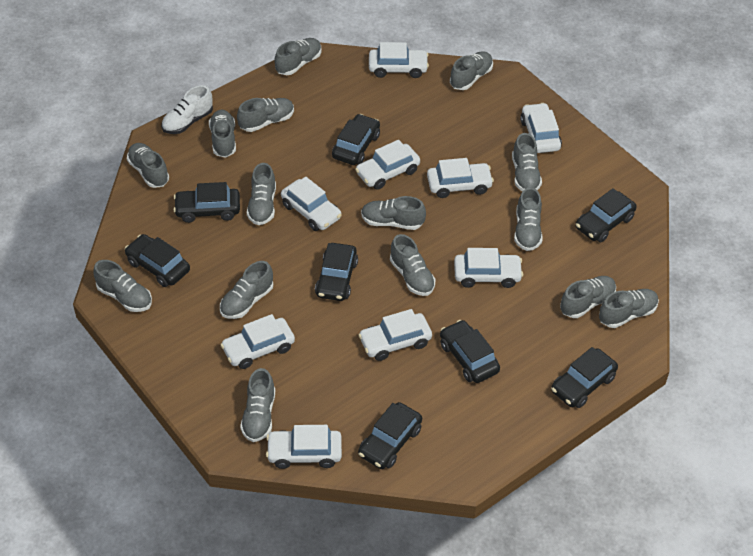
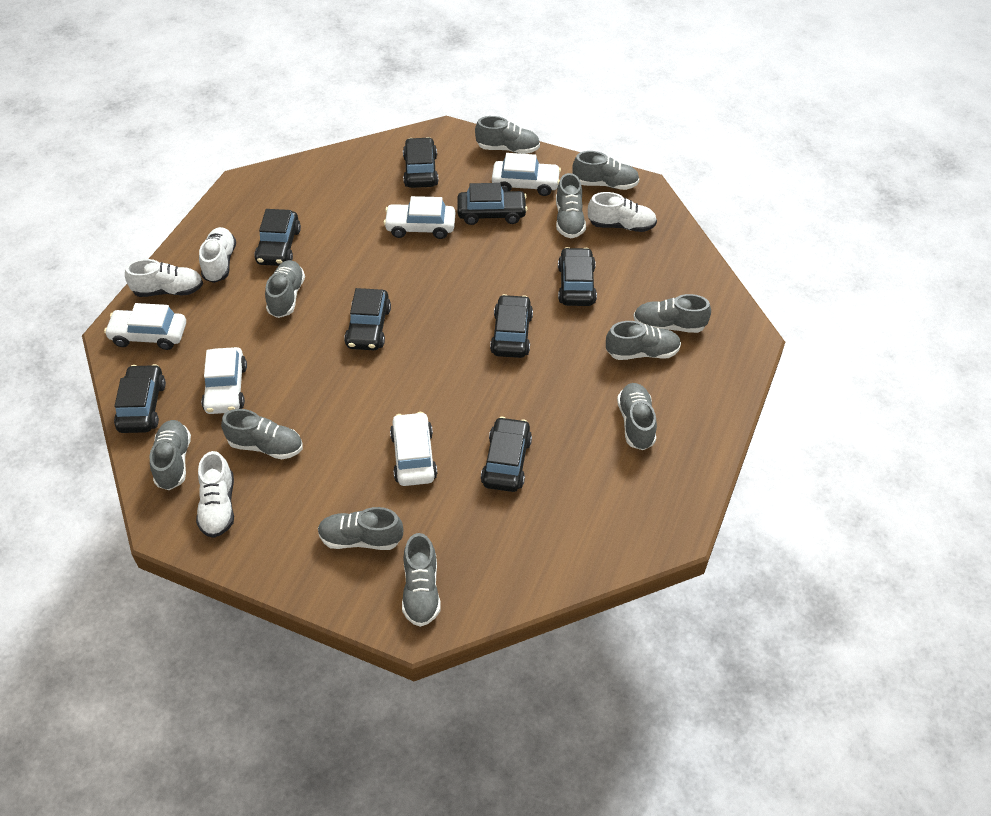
grey shoe: [93,260,152,312] [127,143,169,188] [209,110,236,158] [220,261,273,319] [237,98,294,132] [240,368,275,442] [247,163,276,225] [274,38,321,75] [361,196,426,230] [390,234,436,296] [450,51,493,90] [512,133,542,192] [514,187,543,251] [560,276,616,318] [599,289,659,328] = 15 -> [150,420,191,490] [221,409,303,459] [265,260,305,318] [318,507,403,550] [402,533,441,627] [475,116,540,154] [556,173,586,238] [572,151,639,190] [606,321,681,360] [617,383,657,450] [633,294,711,333] = 11
white car: [221,314,295,369] [266,425,342,469] [281,177,342,231] [355,140,420,190] [358,309,432,361] [369,42,429,78] [427,158,494,198] [454,248,523,288] [520,103,562,153] = 9 -> [104,303,186,350] [201,347,247,414] [384,196,455,239] [390,412,437,486] [492,153,561,196] = 5
white shoe: [161,85,213,134] = 1 -> [125,259,203,297] [196,451,234,538] [199,227,236,283] [588,192,657,232] = 4

